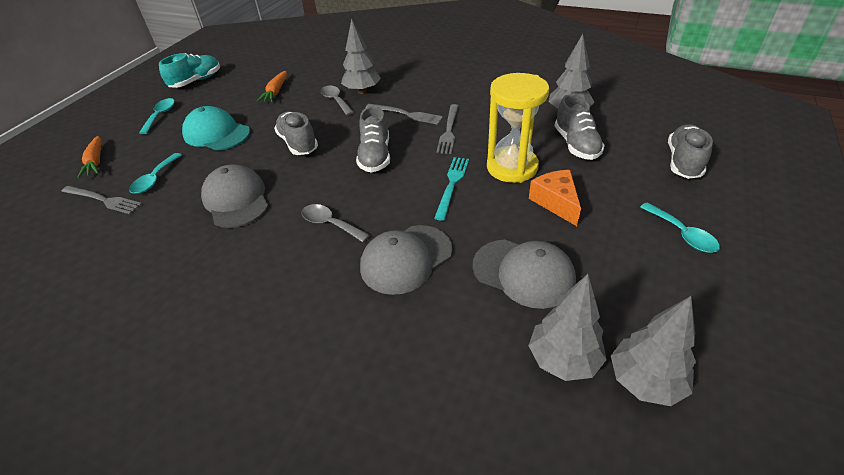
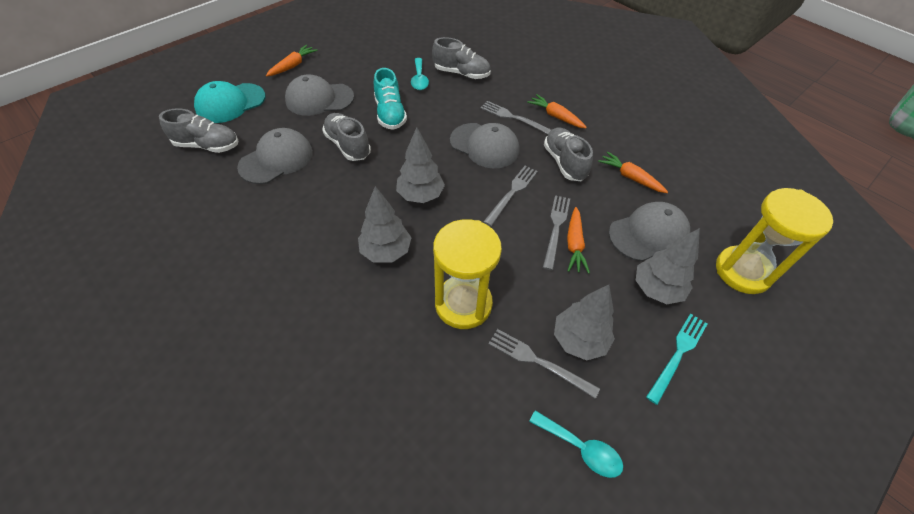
grey cap: [201,165,269,228] [360,225,452,295] [473,240,576,309] = 3 -> [237,128,313,184] [285,74,354,116] [450,123,519,168] [609,202,690,261] = 4
grey fork: [61,186,142,214] [366,104,443,125] [436,104,458,154] = 3 -> [480,101,551,134] [483,166,538,226] [489,329,600,399] [543,195,570,270] = 4
grey spoon: [302,204,370,242] [321,86,354,116] = 2 -> none = 0
orange carrot: [77,136,101,179] [257,71,287,102] = 2 -> [266,45,317,76] [527,94,587,128] [567,207,590,274] [598,152,668,193] = 4
orange cheese: [529,170,581,226] = 1 -> none = 0
turquoise spoon: [129,153,182,194] [139,98,175,134] [640,202,720,253] = 3 -> [411,58,429,90] [529,410,623,478] = 2
yellow hourglass: [487,73,549,183] = 1 -> [433,219,502,329] [716,188,833,294] = 2

